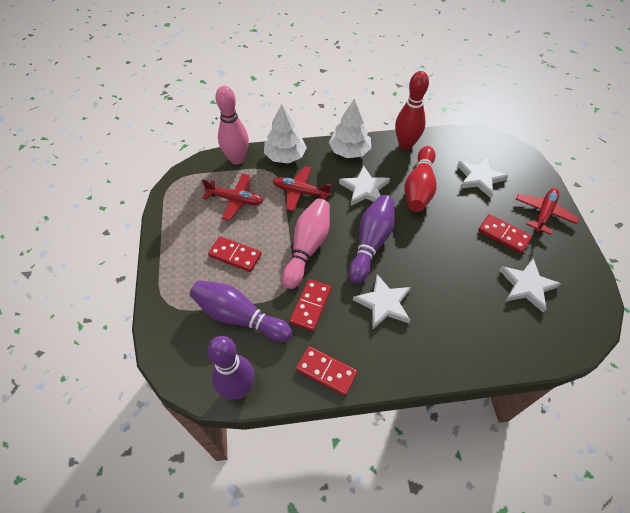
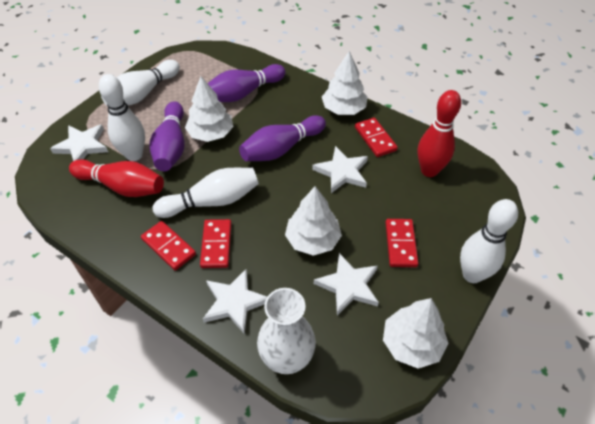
pink bowling pin: [216,86,249,165] [282,199,330,289] = 2 -> none = 0
red plane: [202,174,263,221] [273,166,332,211] [516,188,579,235] = 3 -> none = 0
white bowling pin: none = 0 -> [99,74,145,161] [101,60,180,107] [153,168,259,218] [460,199,518,283] = 4
white tree: [264,104,307,163] [329,99,371,158] = 2 -> [185,76,233,142] [285,186,342,256] [322,51,367,115] [383,298,448,369] = 4
white vase: none = 0 -> [257,288,316,374] = 1

